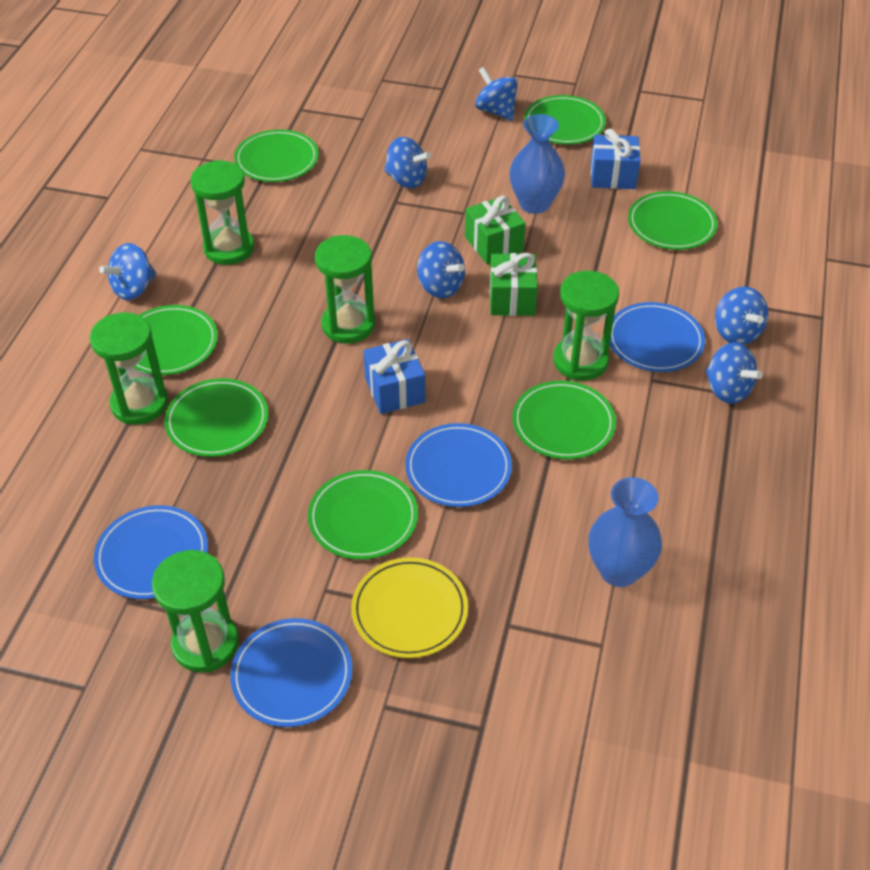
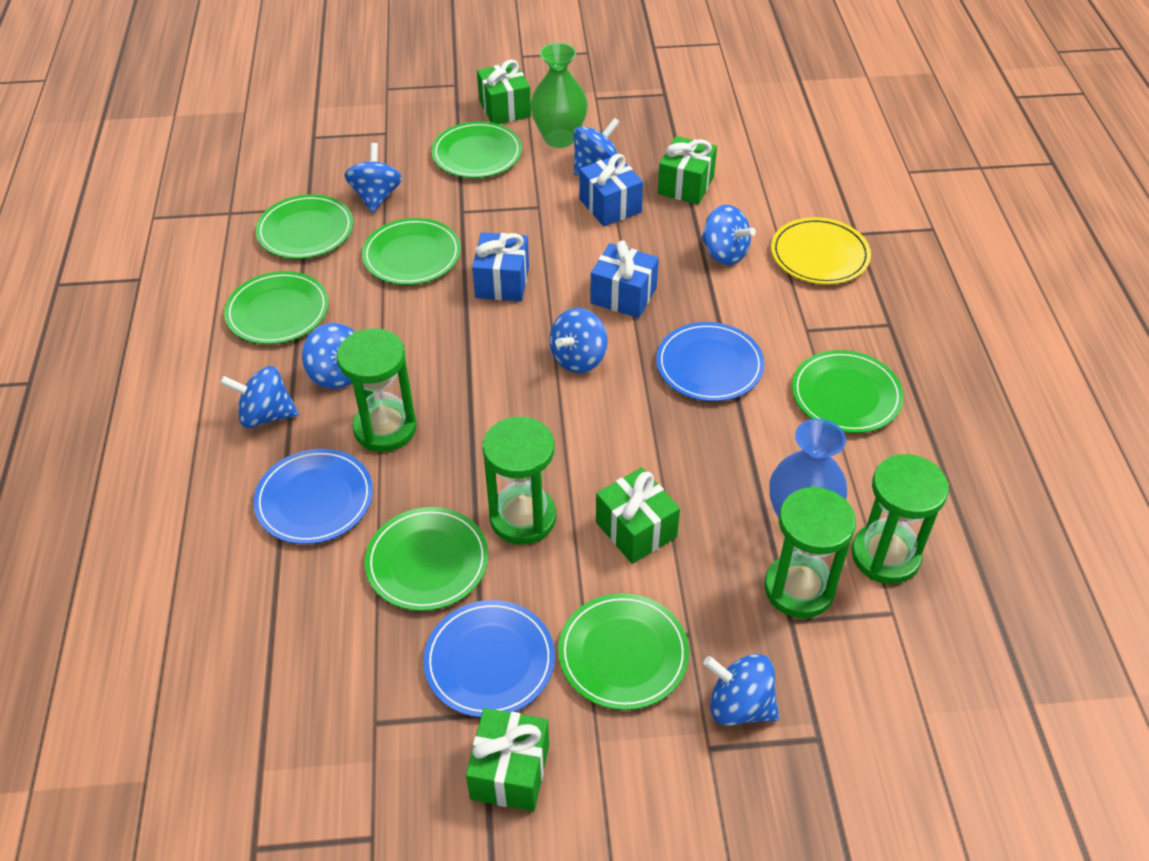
blue gift: [363,339,426,414] [591,129,640,189] = 2 -> [472,232,529,301] [579,154,643,226] [590,241,659,318] = 3
blue plate: [94,505,208,599] [230,618,352,727] [405,423,512,507] [610,302,705,372] = 4 -> [253,449,373,544] [423,600,555,718] [656,322,764,401] = 3
blue spinning top: [99,243,157,300] [384,137,431,188] [417,241,465,298] [475,67,518,121] [705,342,763,404] [715,286,768,345] = 6 -> [220,366,299,428] [302,323,355,389] [344,143,402,213] [549,308,608,373] [574,118,620,176] [701,205,756,265] [703,654,779,726] = 7
blue vase: [509,114,565,214] [589,477,662,587] = 2 -> [769,418,847,519] = 1
green gift: [465,196,526,264] [490,253,538,316] = 2 -> [466,708,549,811] [477,59,531,124] [596,467,680,564] [658,136,717,205] = 4
green hourglass: [90,313,168,425] [152,550,239,672] [190,160,254,265] [315,235,375,343] [553,271,619,381] = 5 -> [337,328,417,452] [482,417,556,545] [764,486,856,618] [851,454,949,584] = 4
green vase: none = 0 -> [530,43,588,148] = 1

